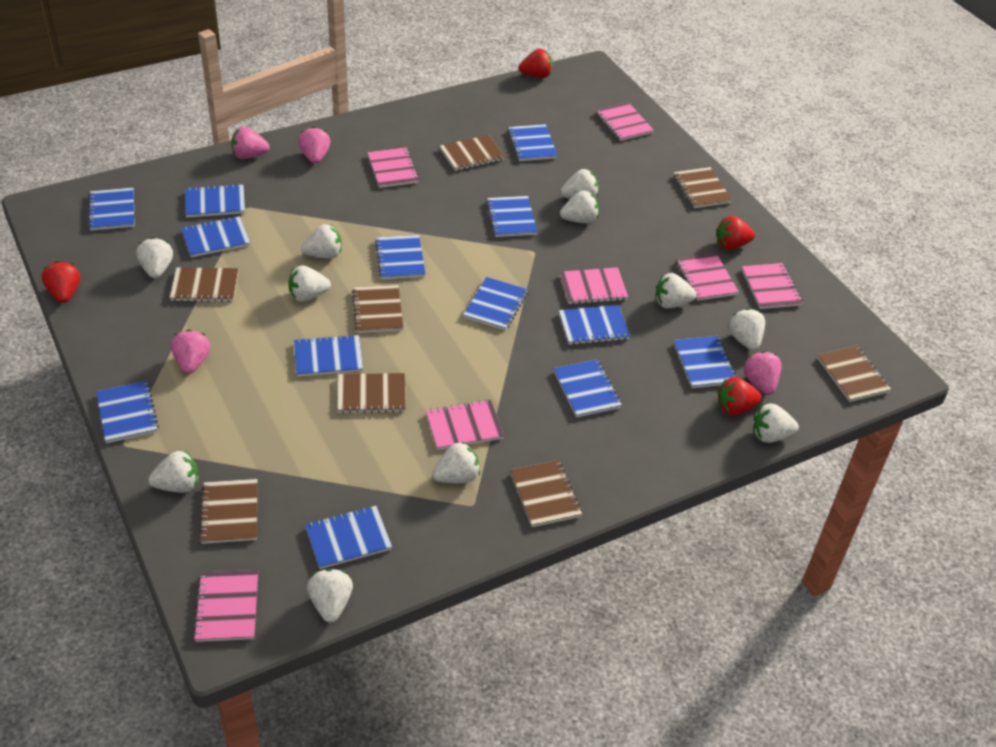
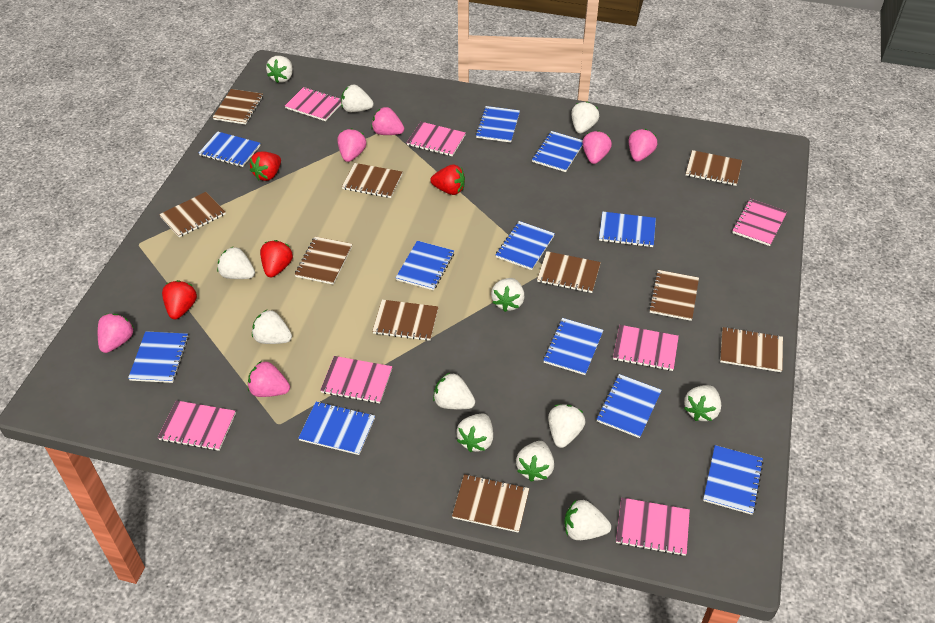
blue notebook: [88,188,134,231] [96,381,159,443] [181,216,250,258] [185,184,245,218] [294,334,363,377] [305,506,392,569] [375,235,426,279] [463,277,528,331] [486,196,537,237] [508,124,558,161] [553,359,622,418] [559,305,630,345] [674,336,737,388] = 13 -> [128,331,189,383] [199,131,261,167] [298,401,375,455] [396,241,454,290] [476,106,520,143] [496,221,555,270] [532,131,583,172] [543,318,603,375] [597,374,662,438] [599,212,656,247] [703,445,764,515] = 11
brown notebook: [170,267,238,302] [199,479,258,544] [337,373,406,414] [352,285,404,333] [440,135,505,171] [510,460,582,527] [674,167,732,208] [817,345,891,402] = 8 -> [159,192,226,237] [213,89,263,125] [295,237,352,284] [342,163,403,198] [372,300,438,341] [452,474,529,533] [537,251,601,293] [649,270,699,321] [686,150,742,186] [720,327,783,372] = 10
pink strawberry: [171,330,210,374] [231,127,270,159] [298,127,330,164] [743,351,782,395] = 4 -> [98,314,134,353] [248,361,290,397] [338,128,366,162] [371,107,404,135] [582,130,612,164] [628,129,658,162] = 6
white strawberry: [136,237,173,279] [148,451,199,493] [288,265,331,302] [301,224,342,259] [307,569,353,623] [432,442,480,483] [560,169,598,199] [560,190,599,223] [655,273,697,308] [729,308,765,350] [753,404,799,443] = 11 -> [217,247,255,279] [252,310,292,344] [266,56,293,83] [341,85,374,112] [433,373,475,409] [457,414,493,452] [491,278,525,312] [516,441,554,482] [548,404,586,448] [564,499,611,540] [571,101,599,133] [684,385,721,421] = 12

